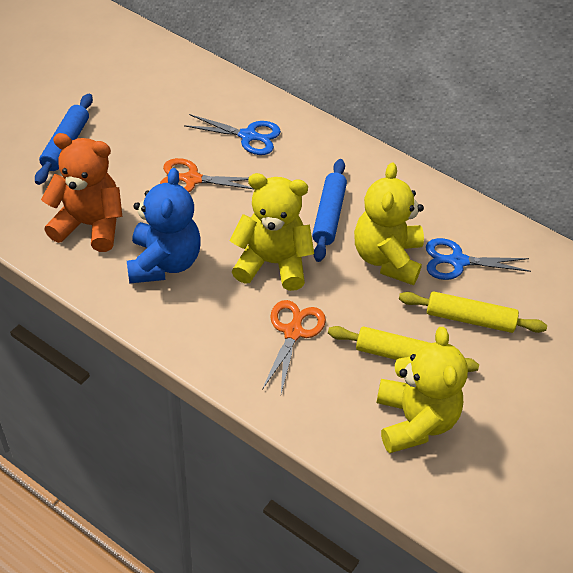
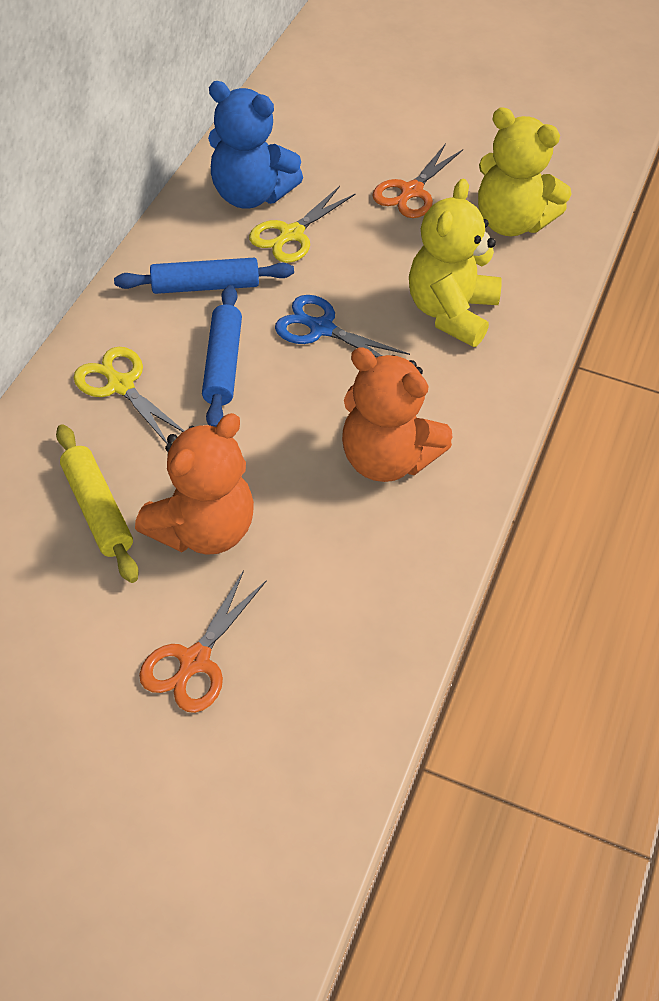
blue scissors: [184,114,281,155] [426,238,531,280] = 2 -> [275,295,410,358] = 1
orange teddy bear: [41,133,123,252] = 1 -> [135,413,254,555] [342,347,453,482] = 2
yellow rolling pin: [328,326,479,372] [399,291,547,333] = 2 -> [56,424,139,583] = 1
yellow scissors: none = 0 -> [74,347,184,444] [249,186,356,263] = 2
yellow teddy bear: [230,173,314,291] [354,162,424,285] [376,327,468,453] = 3 -> [409,179,502,347] [478,107,571,236] = 2

